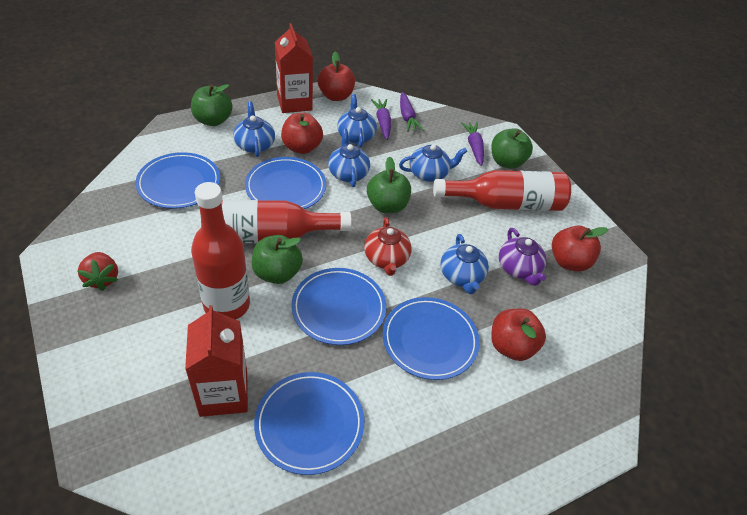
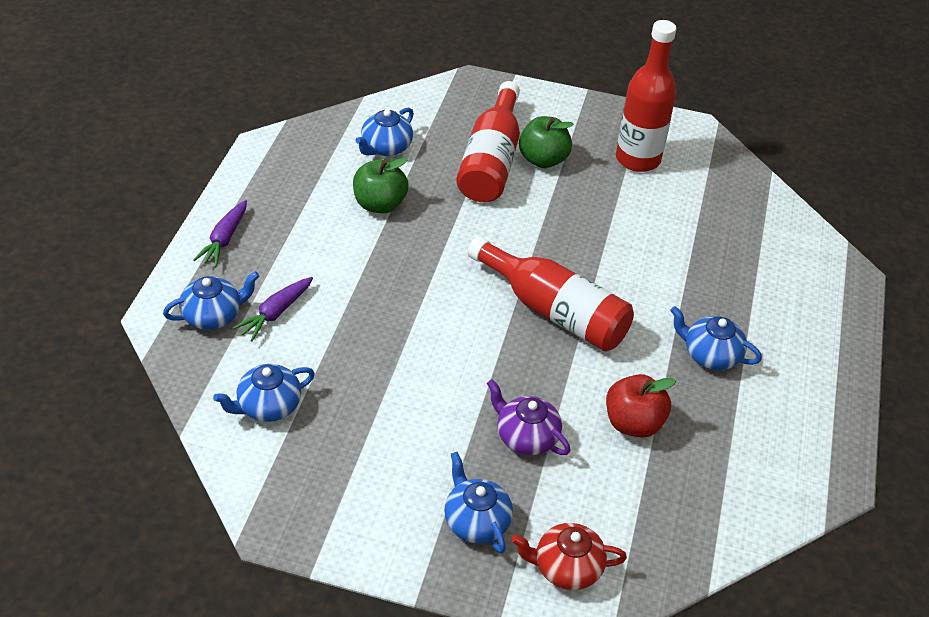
blue plate: [135,152,220,209] [245,157,326,209] [254,372,364,475] [291,268,386,345] [383,297,480,380] = 5 -> none = 0
green apple: [191,84,233,126] [252,235,303,284] [367,157,411,213] [491,128,533,169] = 4 -> [353,157,409,213] [519,116,574,168] = 2
purple carrot: [371,99,391,140] [400,92,424,132] [461,122,484,166] = 3 -> [193,200,247,267] [233,277,313,341] = 2
red apple: [281,113,323,154] [318,52,355,101] [491,309,546,361] [552,226,608,271] = 4 -> [606,374,676,438] = 1
red carton: [185,305,248,417] [275,23,313,113] = 2 -> none = 0
red strawberry: [77,252,118,291] = 1 -> none = 0

